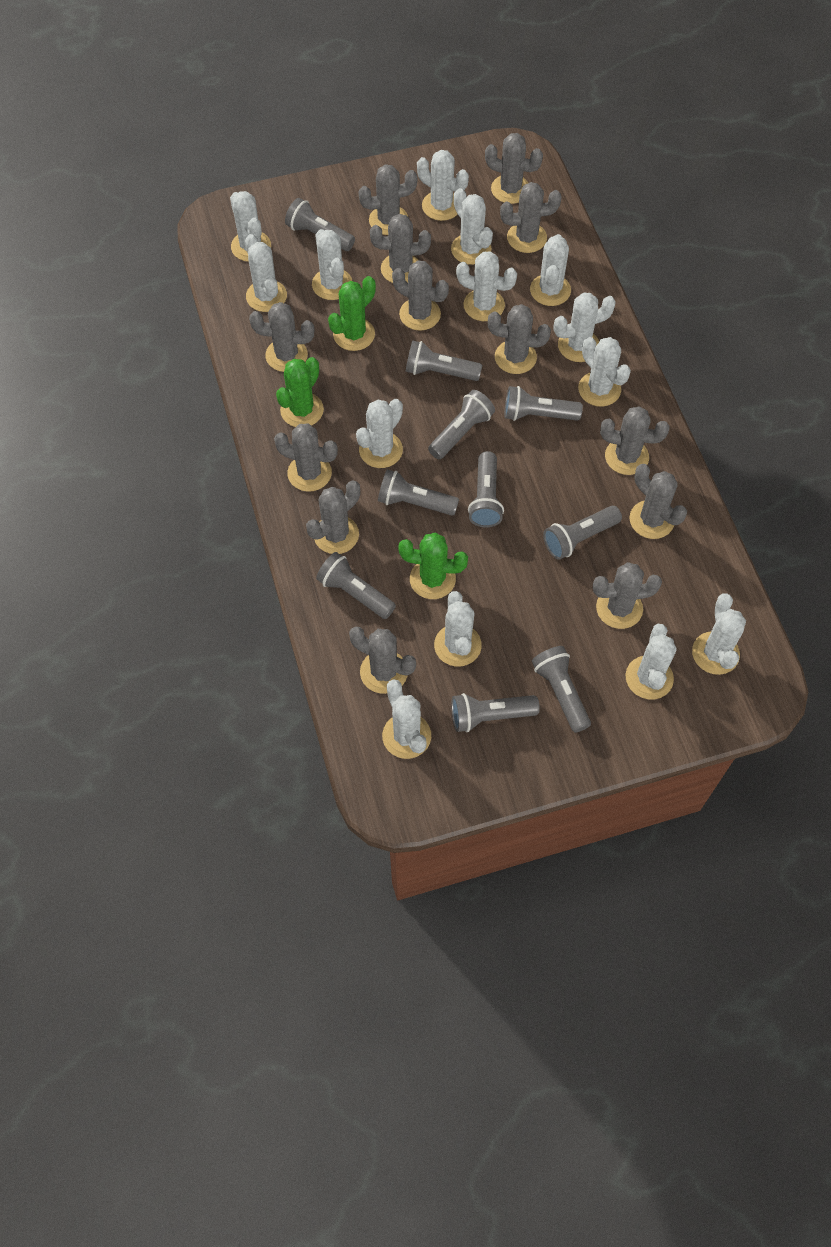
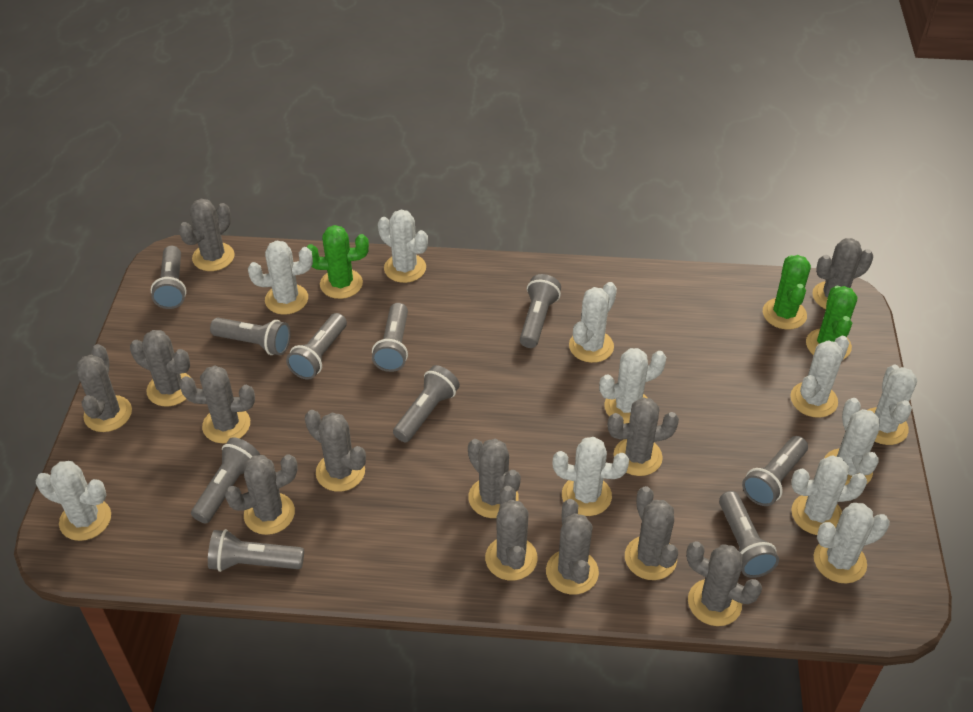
white cactus: [230,191,271,262] [245,234,287,312] [312,229,352,300] [356,399,403,468] [382,679,431,759] [417,150,469,221] [434,591,482,666] [451,188,493,265] [456,251,517,321] [530,234,571,306] [554,293,616,362] [578,337,631,407] [626,624,677,699] [692,593,746,675] = 14 -> [36,461,111,541] [248,240,313,315] [378,210,428,283] [552,437,629,516] [569,282,617,363] [599,348,666,424] [790,336,849,418] [791,455,867,535] [814,503,890,583] [824,398,880,485] [868,365,917,445] = 11

